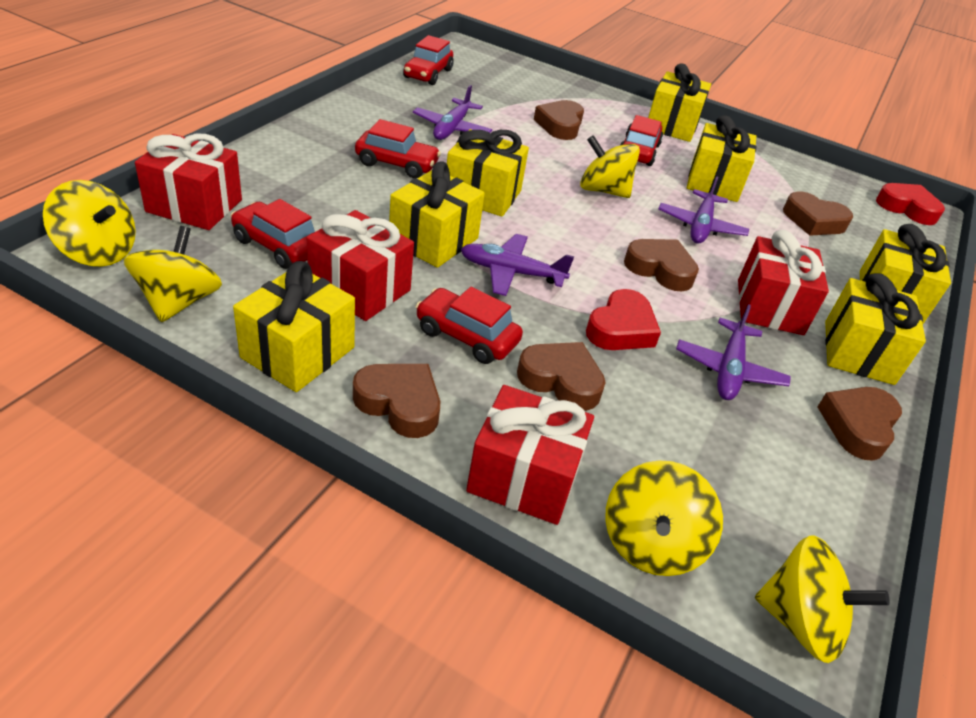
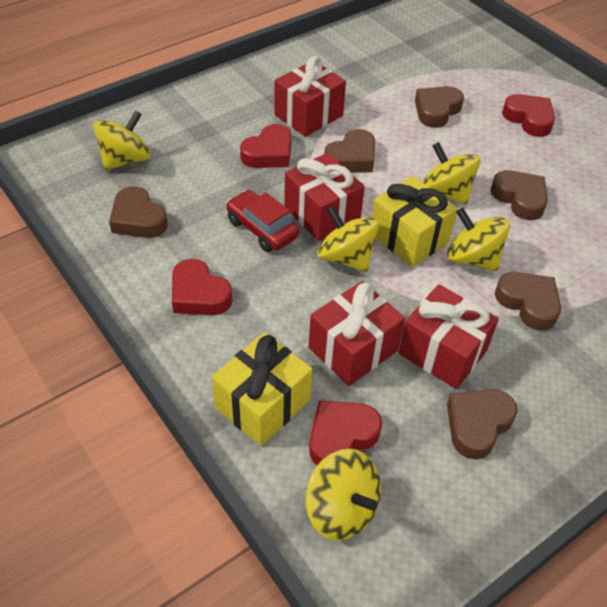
purple plane: [413,85,492,140] [461,234,574,296] [658,176,749,244] [676,304,791,400] = 4 -> none = 0
red car: [230,199,315,269] [355,119,441,178] [403,35,453,85] [415,287,523,364] [621,115,663,166] = 5 -> [226,190,299,252] = 1
red heart: [586,289,661,350] [876,183,945,225] = 2 -> [172,259,232,315] [240,124,292,168] [309,400,382,465] [502,94,555,137] = 4
yellow gift: [233,261,355,392] [389,161,485,268] [447,129,529,217] [648,63,711,142] [687,115,756,202] [825,273,926,385] [860,224,951,324] = 7 -> [212,332,312,446] [372,176,458,267] = 2

